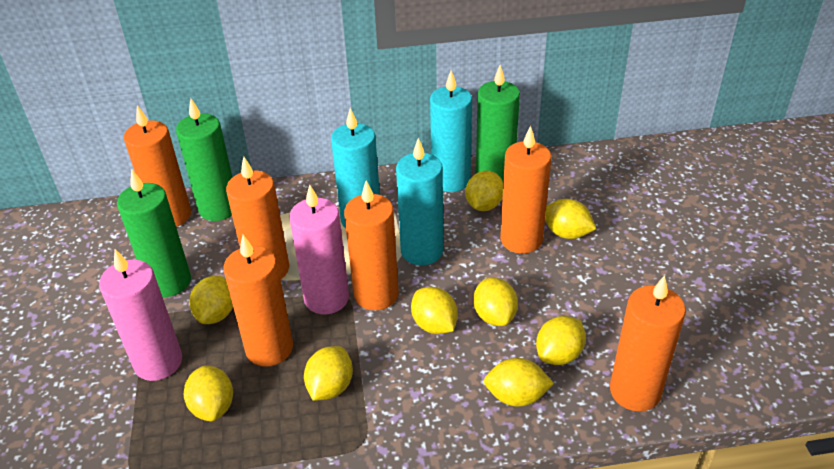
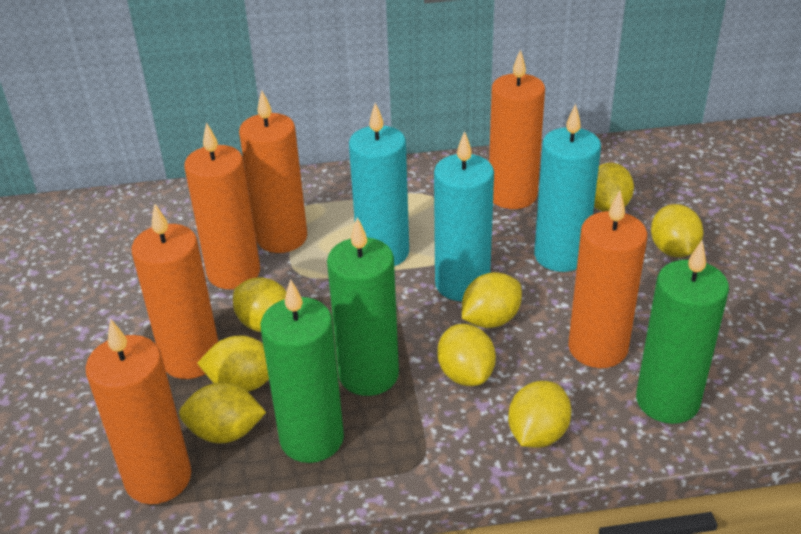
pink candle: [99,249,182,381] [289,184,349,314] = 2 -> none = 0
yellow lemon: [184,365,233,421] [190,276,233,324] [304,346,353,401] [411,287,458,334] [466,171,503,211] [473,278,518,326] [484,358,554,407] [536,316,586,365] [545,199,596,239] = 9 -> [179,382,266,444] [197,335,269,392] [233,277,287,332] [438,324,496,386] [462,272,522,328] [508,381,571,448] [594,163,634,212] [651,204,703,258] = 8

